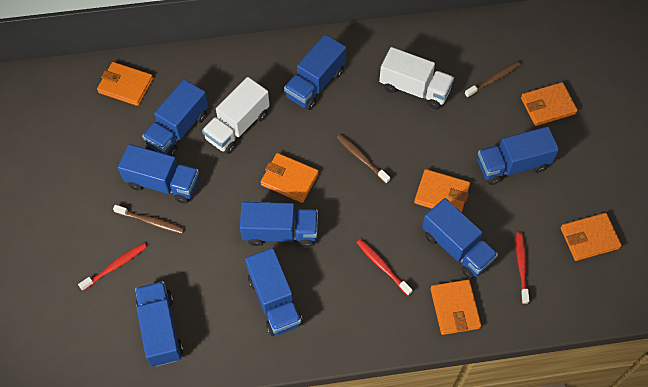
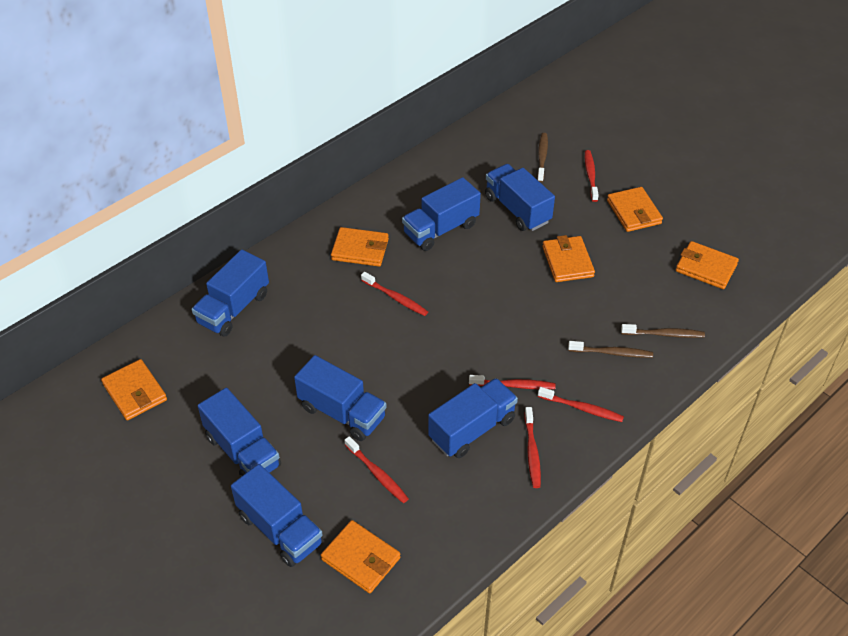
blue truck: [118,144,199,204] [135,281,183,367] [142,79,208,156] [240,202,318,248] [245,248,303,336] [284,34,346,110] [422,198,498,279] [478,127,559,185] = 8 -> [192,250,269,337] [198,388,281,477] [231,464,323,567] [294,355,386,441] [402,177,481,251] [428,378,518,458] [485,164,555,231] = 7
red toothbrush: [78,243,147,291] [357,239,413,296] [516,232,529,304] = 3 -> [345,436,409,503] [361,272,428,316] [469,375,556,389] [524,407,541,488] [538,387,624,422] [585,150,599,202] = 6
white truck: [202,77,270,154] [379,47,454,109] = 2 -> none = 0

